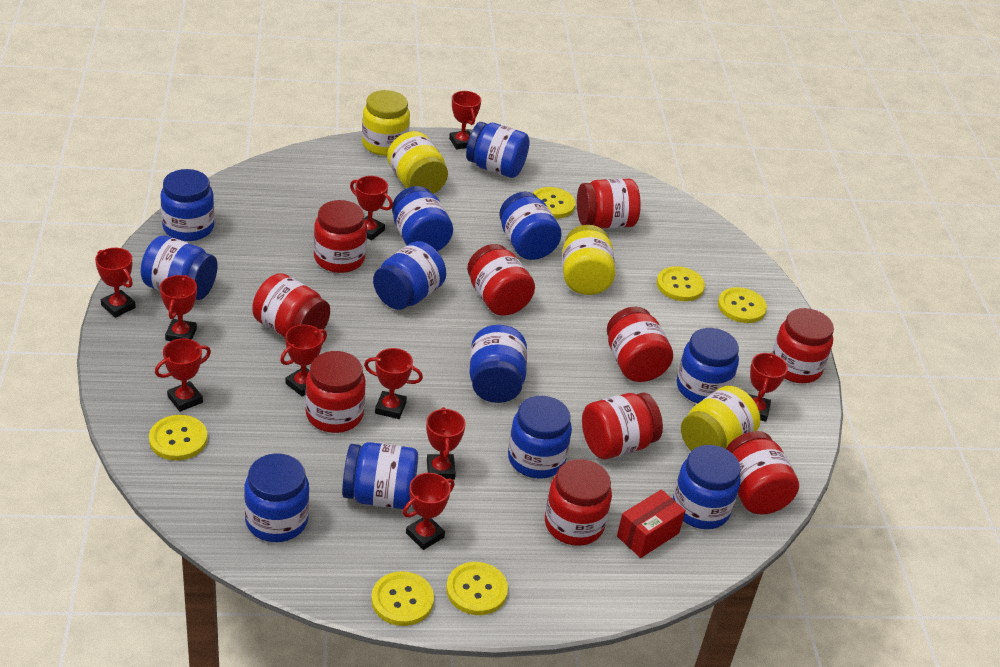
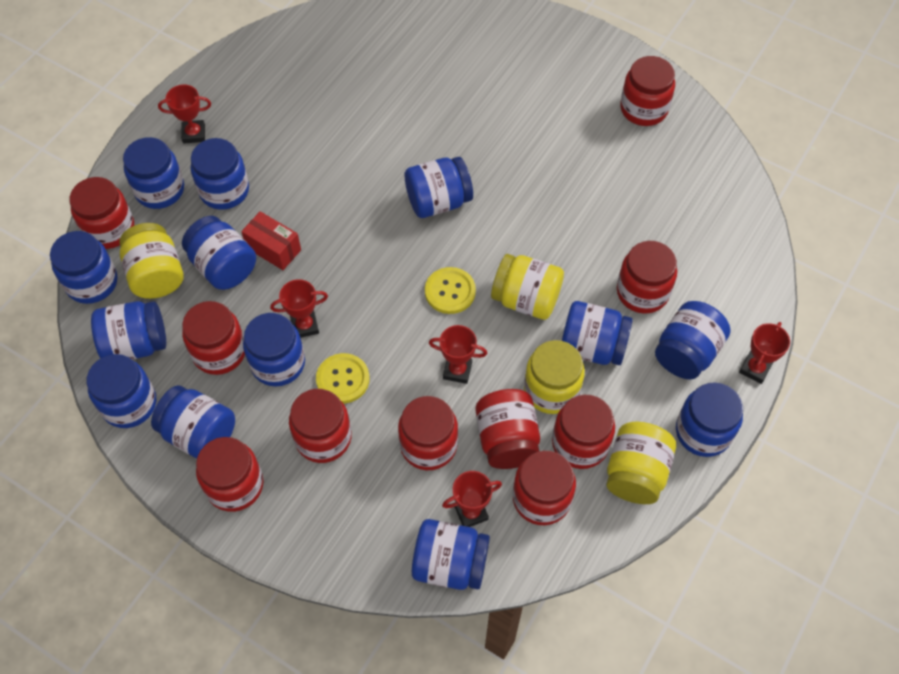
blue jar: [141,235,218,300] [160,169,214,241] [244,453,309,542] [342,442,418,509] [373,241,446,310] [392,186,453,251] [466,122,530,178] [469,325,527,403] [499,192,562,260] [508,396,572,479] [673,445,741,529] [677,328,739,403] = 12 -> [50,231,117,304] [87,354,156,428] [91,301,166,360] [123,137,184,209] [151,386,235,459] [182,216,256,290] [191,138,249,210] [243,313,305,386] [404,157,473,218] [412,519,490,590] [562,301,633,365] [655,301,730,379] [676,382,743,457] = 13
red trophy: [95,248,136,318] [155,338,211,412] [160,275,197,341] [280,324,327,397] [350,176,393,241] [364,348,423,419] [403,473,455,550] [426,407,465,480] [449,91,481,150] [748,353,788,422] = 10 -> [158,85,211,144] [270,279,328,338] [429,325,487,384] [442,471,502,527] [739,322,790,384] = 5
yellow button: [149,415,207,460] [371,571,434,626] [446,562,508,615] [533,187,575,218] [657,266,705,301] [718,287,767,323] = 6 -> [316,353,370,404] [425,267,476,314] = 2

